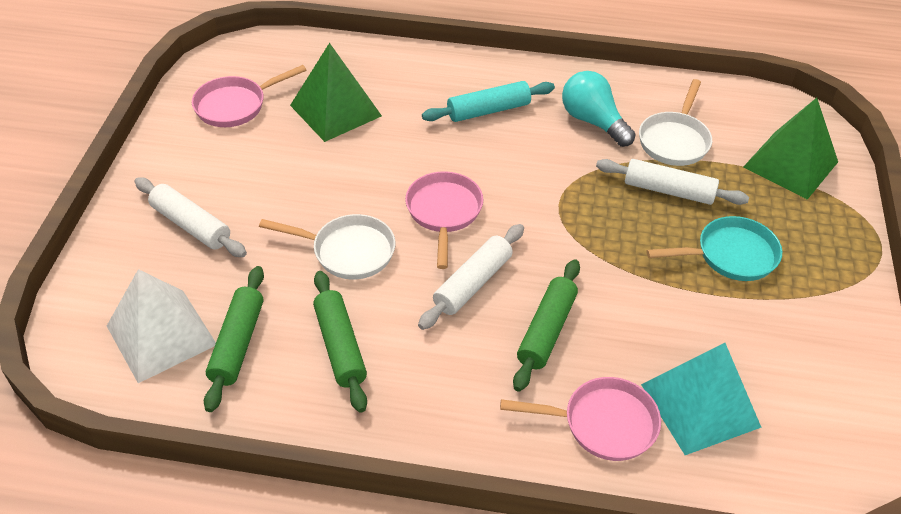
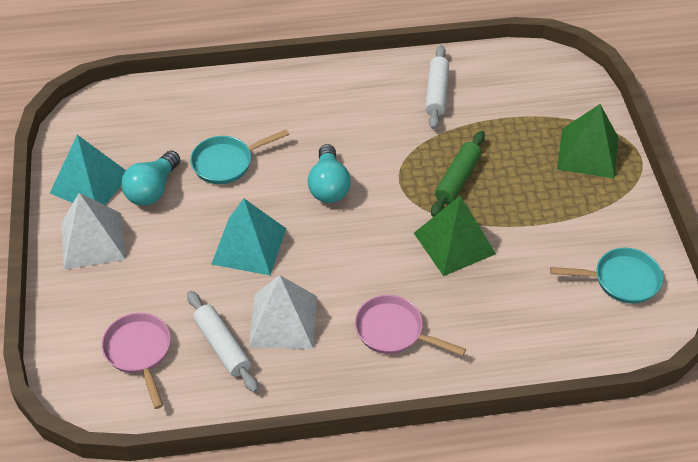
green rolling pin: [204,266,264,412] [313,271,367,413] [513,259,580,392] = 3 -> [431,131,485,217] = 1
pink pan: [192,65,307,127] [405,171,483,269] [500,377,661,461] = 3 -> [102,313,171,409] [355,295,466,356] = 2
turquoise light bulb: [562,71,636,147] = 1 -> [121,150,180,206] [308,144,351,203] = 2
turquoise pan: [646,216,782,281] = 1 -> [190,129,289,184] [550,248,663,304] = 2
turquoise pyramid: [641,343,762,455] = 1 -> [50,135,126,205] [212,199,286,275] = 2
turquoise rolling pin: [422,81,555,122] = 1 -> none = 0
white pan: [259,214,395,279] [639,79,712,166] = 2 -> none = 0
white pyramid: [107,269,216,383] = 1 -> [61,193,126,269] [249,275,317,349] = 2
white rolling pin: [134,178,247,257] [418,224,524,330] [596,159,749,205] = 3 -> [187,291,258,392] [425,45,449,129] = 2

